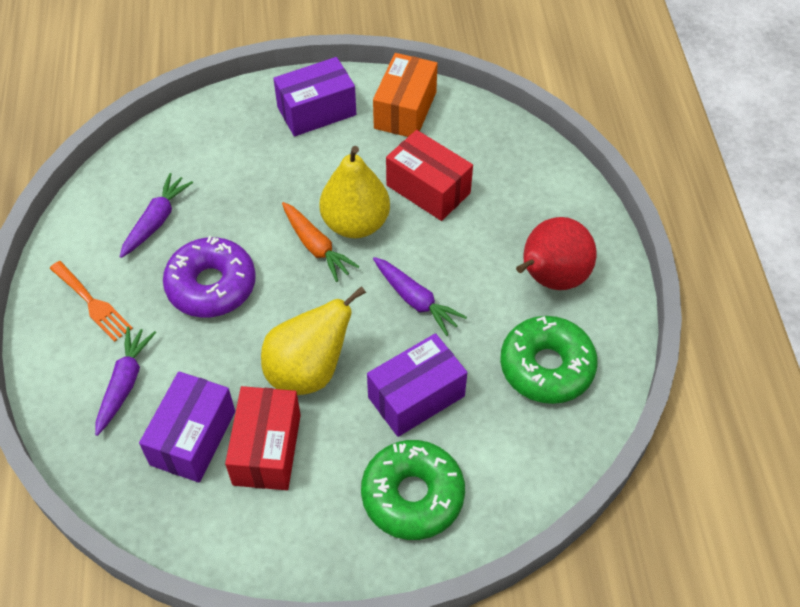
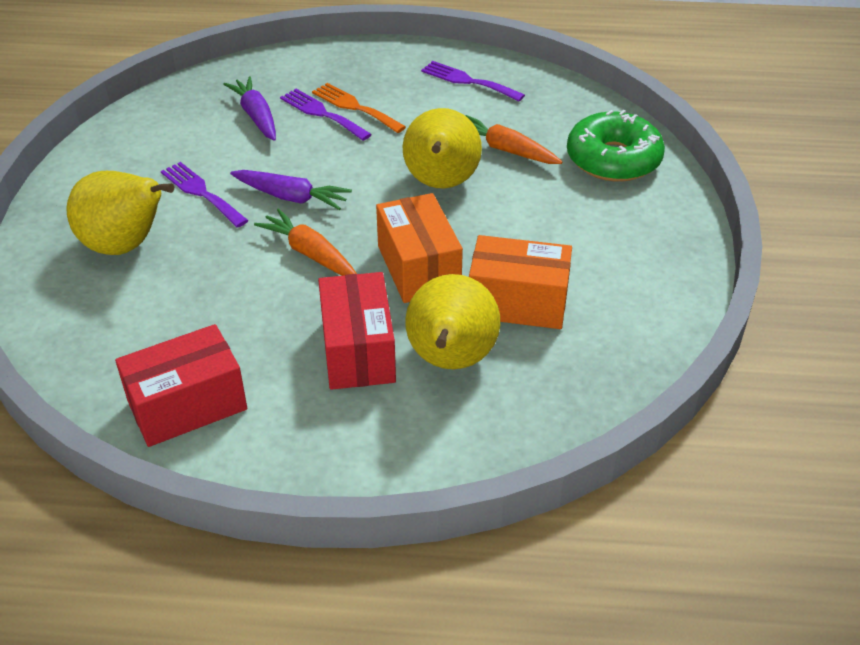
green donut: [361,440,465,540] [500,316,598,404] = 2 -> [567,110,665,182] = 1
orange box: [373,53,438,137] = 1 -> [376,193,463,303] [469,235,572,329] = 2
orange carrot: [282,202,360,282] = 1 -> [254,208,357,276] [465,115,562,164] = 2
purple box: [139,371,235,483] [273,57,356,137] [367,333,467,437] = 3 -> none = 0
purple carrot: [95,326,156,436] [120,173,193,258] [373,257,467,336] = 3 -> [223,76,276,141] [230,170,352,210] = 2
purple donut: [163,236,256,318] = 1 -> none = 0
purple fork: none = 0 -> [161,162,249,228] [280,89,372,141] [421,61,525,101] = 3
red pear: [516,217,596,290] = 1 -> none = 0
yellow pear: [261,286,366,395] [320,146,390,238] = 2 -> [66,171,174,255] [402,108,482,189] [405,274,500,369] = 3

